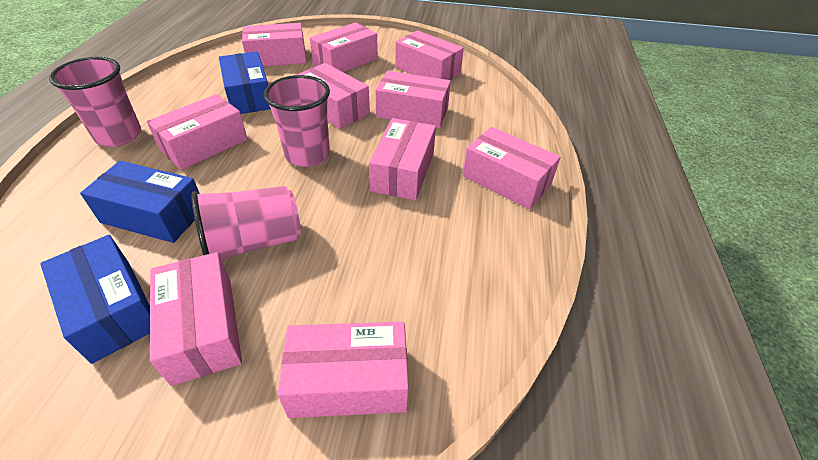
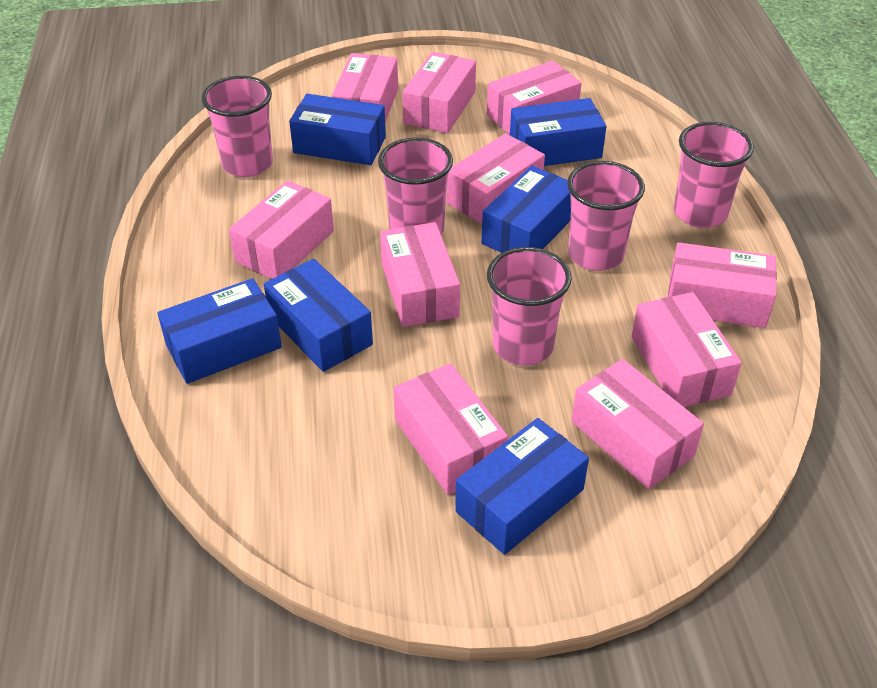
blue box: [40,235,150,364] [80,161,200,243] [219,52,271,114] = 3 -> [157,278,282,384] [264,259,373,372] [289,94,386,165] [455,418,589,555] [481,166,571,253] [510,98,607,166] = 6
pink cup: [49,57,141,147] [191,186,301,260] [264,75,330,167] = 3 -> [201,76,273,177] [378,137,453,235] [487,247,572,366] [567,161,645,271] [674,122,754,228] = 5

